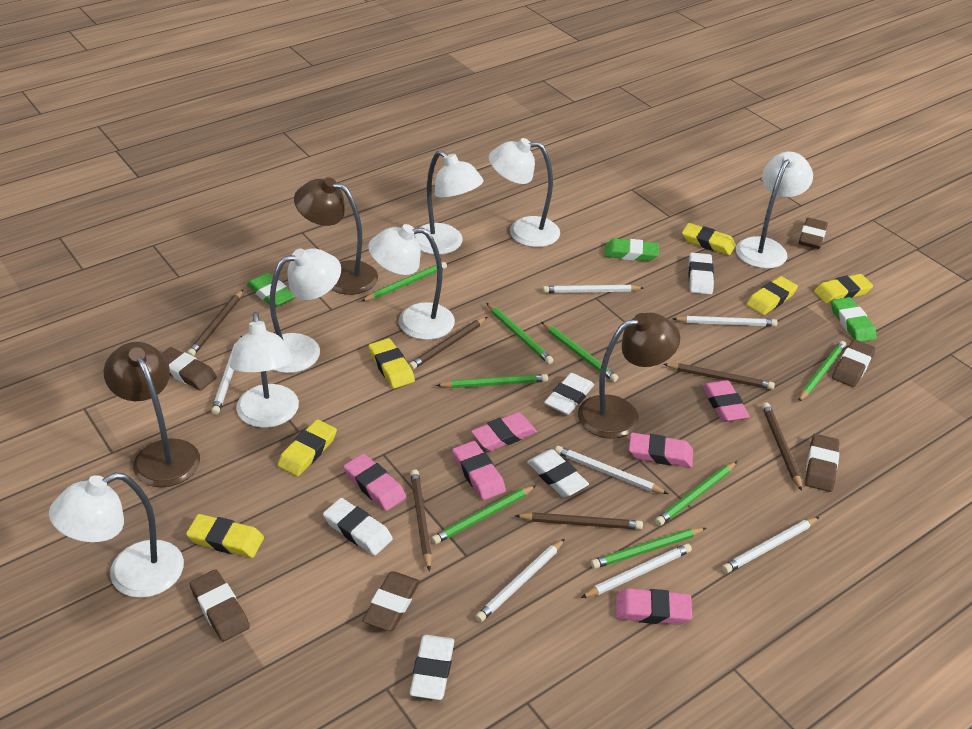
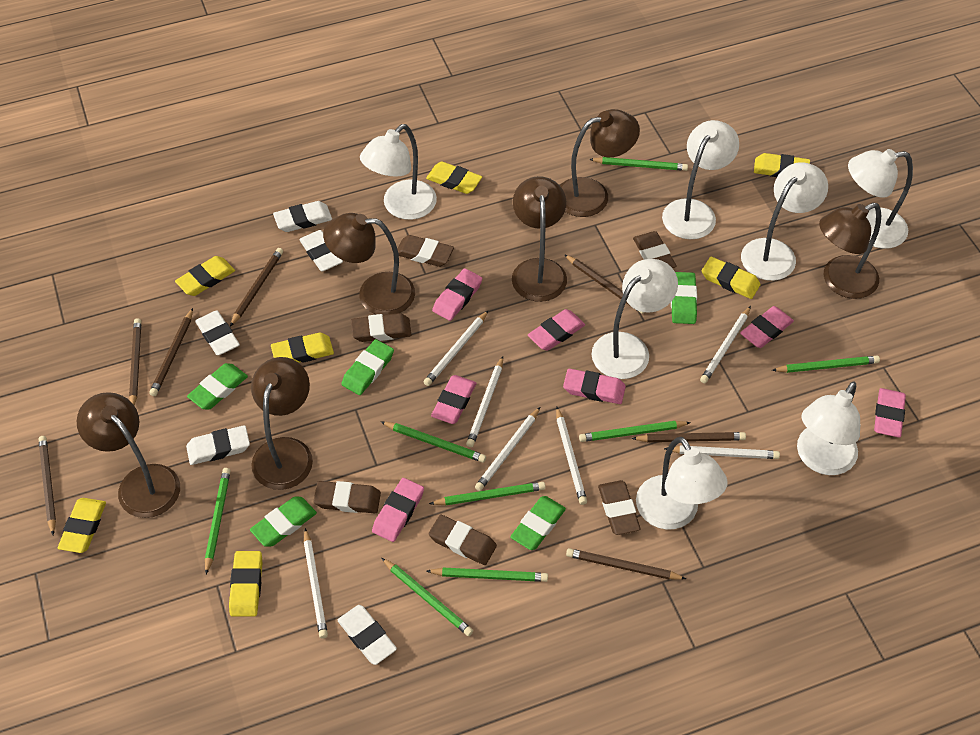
brown lamp: [104,342,200,487] [294,177,378,295] [578,313,680,439] = 3 -> [77,392,180,518] [251,357,313,490] [323,213,415,315] [512,176,567,302] [560,109,640,217] [819,203,881,299] = 6
brown pencil: [187,290,243,356] [409,317,487,370] [410,469,432,571] [515,512,643,530] [663,363,775,390] [762,403,802,491] = 6 -> [38,436,56,535] [129,318,141,406] [149,308,193,396] [230,248,283,326] [564,254,645,314] [566,548,686,580] [631,432,746,442] = 7
green eraser: [247,273,295,308] [604,238,659,261] [831,297,877,342] = 3 -> [187,363,248,410] [250,497,317,547] [342,339,394,395] [510,496,566,550] [671,272,697,324] = 5
pink eraser: [344,453,406,511] [452,441,506,500] [471,412,537,451] [616,588,692,625] [629,433,693,467] [702,380,750,422] = 6 -> [372,478,424,542] [431,375,477,424] [432,268,482,321] [528,309,585,351] [563,369,626,404] [740,306,794,348] [874,388,906,438] = 7
yellow eraser: [186,514,264,558] [278,419,337,476] [369,338,415,389] [682,223,736,255] [746,276,798,315] [814,274,873,304] = 6 -> [58,498,106,553] [175,256,235,296] [229,551,262,617] [271,333,334,363] [426,161,482,194] [702,257,761,299] [754,153,810,177] = 7

